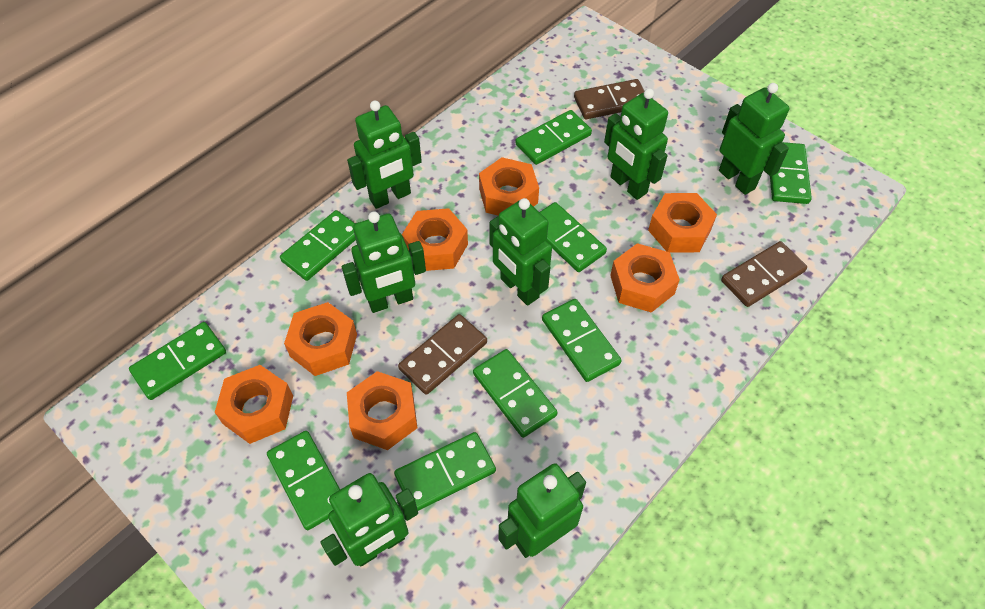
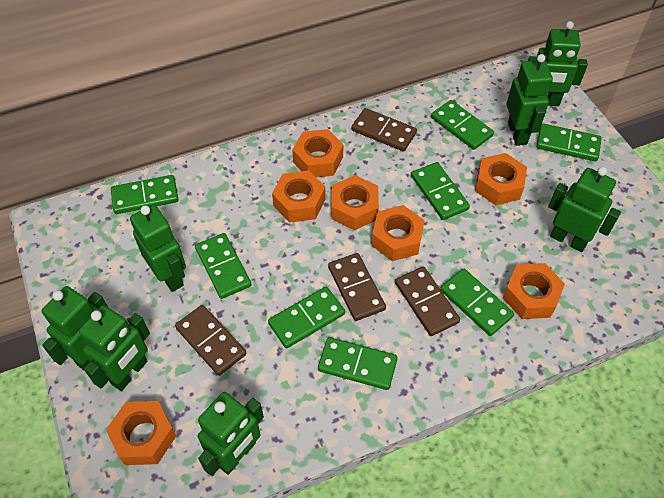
brown domino: [398,314,487,395] [574,79,644,119] [721,241,807,307] = 3 -> [175,305,246,376] [328,253,386,321] [352,108,417,152] [395,267,460,336] = 4
green domino: [129,322,226,400] [267,431,340,530] [280,210,356,281] [394,432,496,511] [473,349,558,438] [516,110,592,165] [540,202,607,272] [542,299,622,382] [770,142,812,204] = 9 -> [111,175,178,214] [195,233,252,299] [268,287,345,348] [318,337,398,390] [411,162,470,220] [431,100,494,150] [440,269,514,336] [536,123,602,161] = 8

